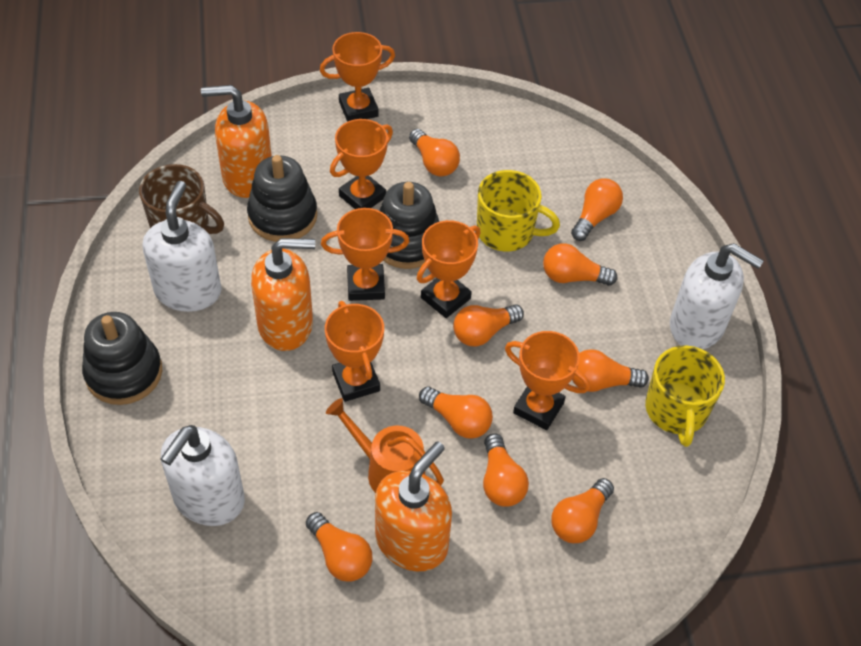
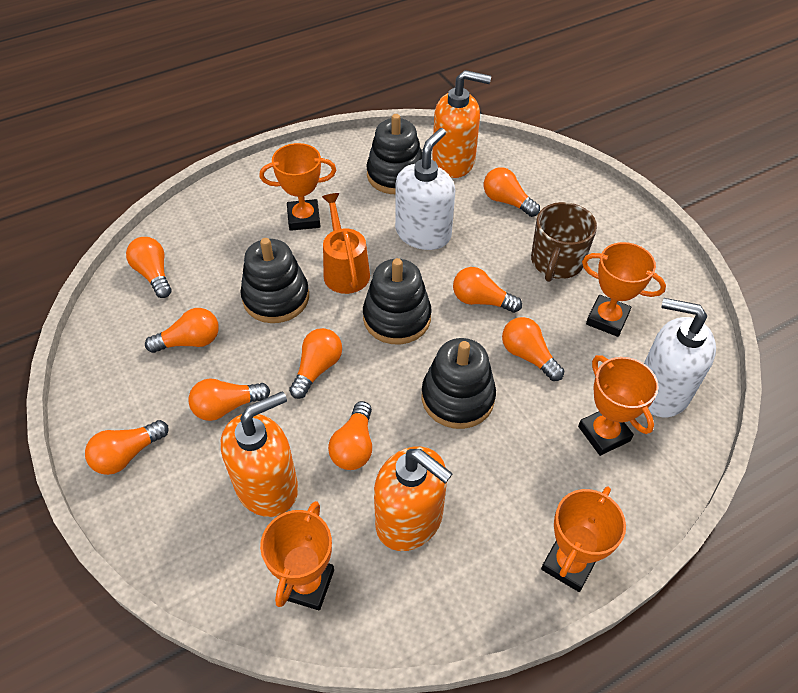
black stacking toy: [82,312,162,405] [247,155,317,242] [380,182,439,269] = 3 -> [240,238,309,323] [363,258,432,345] [367,114,422,194] [422,338,496,429] = 4
orange trophy: [320,32,395,122] [321,208,409,301] [325,301,384,402] [330,119,393,209] [417,220,481,318] [505,331,590,430] = 6 -> [260,143,336,231] [260,501,334,610] [541,487,626,592] [578,355,659,456] [582,242,666,337] = 5
white soap dispenser: [143,181,221,312] [161,425,245,526] [670,243,764,349] = 3 -> [395,128,455,250] [644,298,716,417] = 2
yellow mug: [477,170,560,252] [645,345,725,447] = 2 -> none = 0

